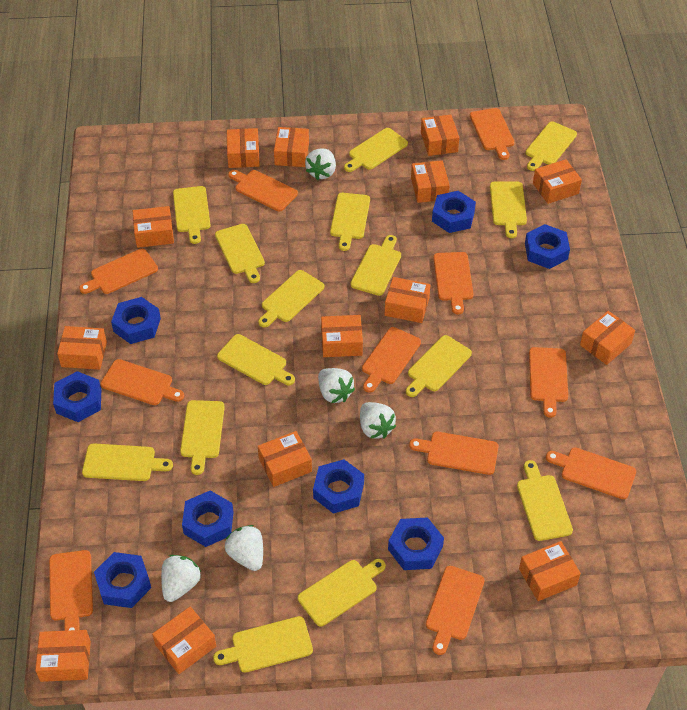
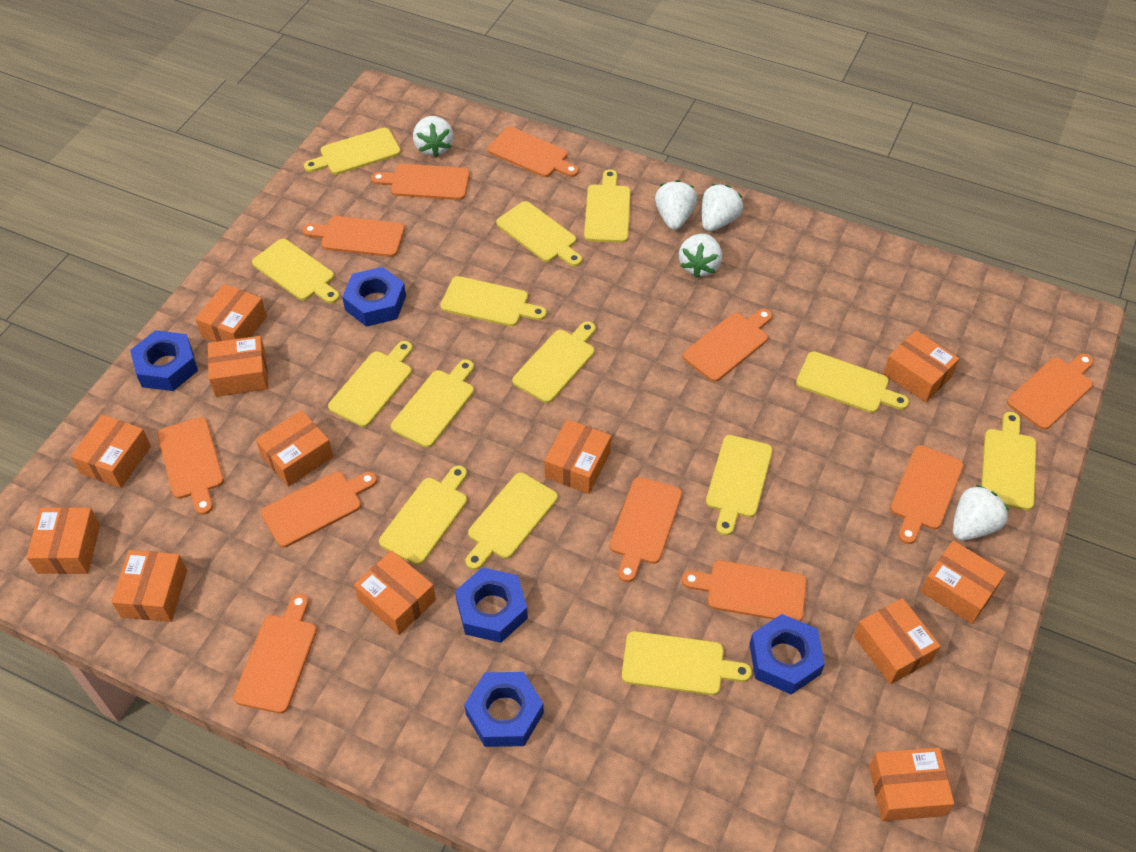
blue nut: [53,371,101,422] [94,552,151,608] [111,297,161,344] [182,491,234,547] [313,459,364,514] [388,517,444,570] [432,191,476,233] [525,224,570,269] = 8 -> [130,330,198,391] [342,267,406,327] [455,567,528,643] [464,672,544,747] [749,614,825,695] = 5
orange box: [35,630,91,682] [57,326,107,370] [133,206,174,248] [152,607,216,674] [227,128,260,168] [258,431,312,487] [274,127,309,167] [321,315,363,357] [385,277,430,323] [411,160,450,203] [421,115,459,156] [519,541,581,601] [533,159,582,204] [580,311,635,365] = 14 -> [26,507,100,574] [71,415,151,488] [111,550,187,622] [195,284,267,342] [208,336,268,397] [256,410,333,487] [354,550,436,635] [544,419,611,494] [854,598,940,684] [869,748,954,821] [883,330,959,402] [920,541,1006,624] = 12
yellow cutting board: [82,443,173,481] [173,186,211,244] [180,400,225,475] [213,616,313,672] [215,224,265,283] [217,334,295,385] [258,270,324,327] [298,559,386,626] [330,193,370,251] [344,128,408,172] [351,235,401,296] [406,335,472,397] [490,182,527,238] [517,460,573,541] [526,122,577,171] = 15 -> [252,239,340,303] [304,128,401,175] [328,341,413,427] [379,465,467,565] [391,360,474,448] [440,276,547,327] [465,473,558,570] [496,201,582,267] [512,321,596,403] [584,169,631,243] [622,631,752,695] [706,435,773,536] [796,351,909,413] [981,412,1036,510] = 14

